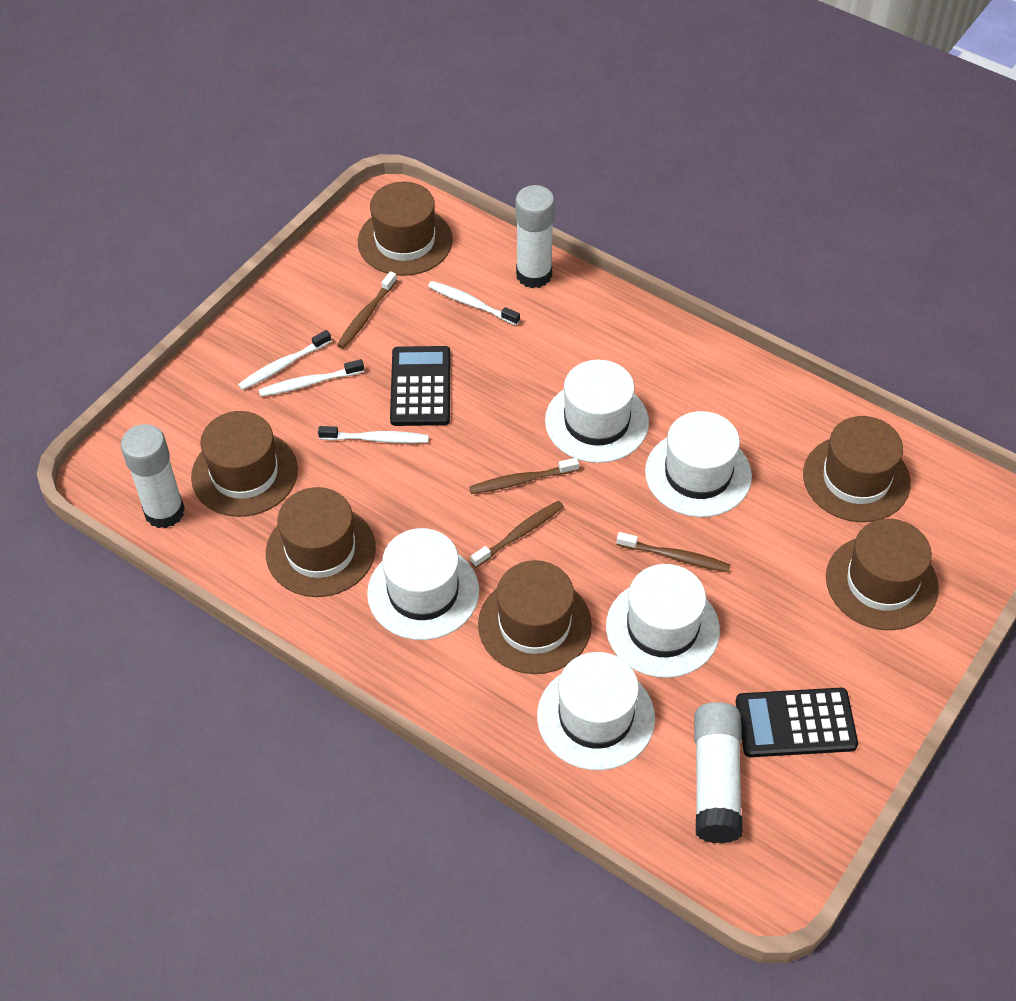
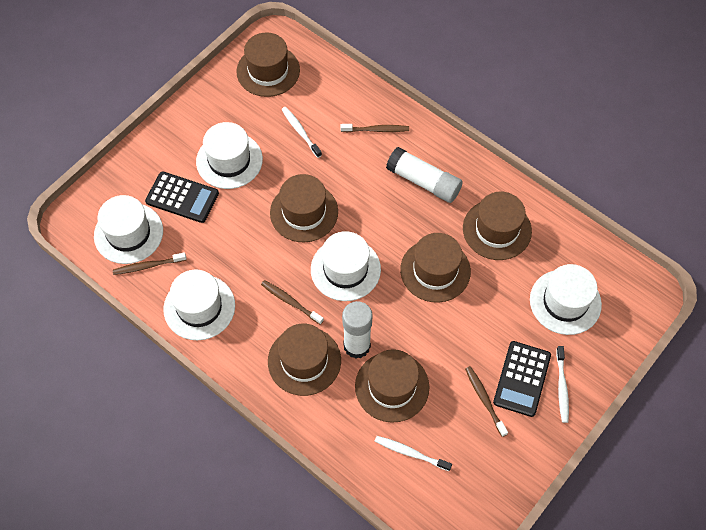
white glue stick: [121,424,185,528] [515,185,555,289] [694,702,742,844] = 3 -> [342,301,373,359] [386,147,463,203] = 2
white toothbrush: [238,330,331,390] [259,359,364,397] [318,426,429,443] [428,281,520,325] = 4 -> [281,107,322,158] [375,436,452,471] [556,346,569,423] = 3

